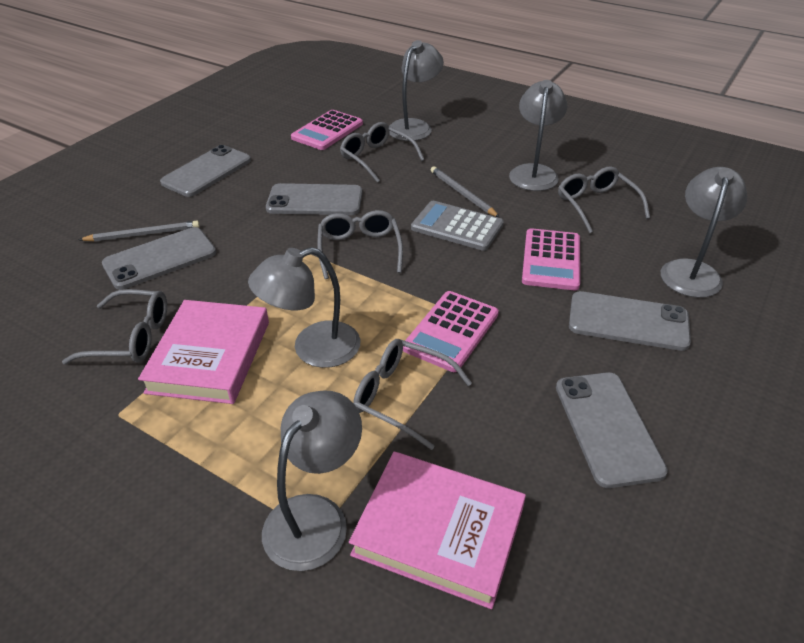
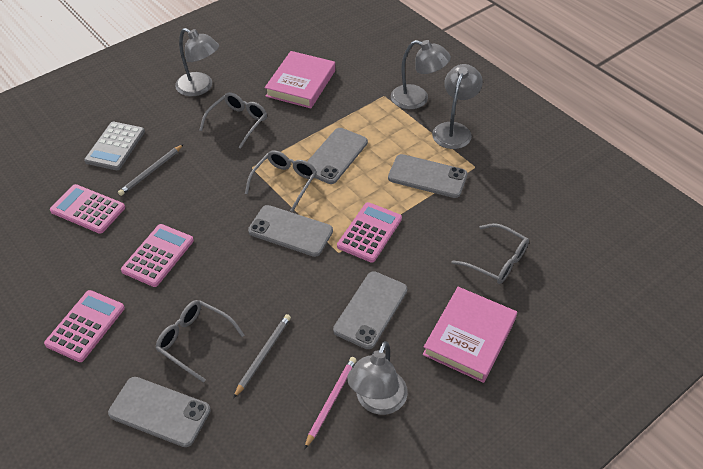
grey glasses: [62,289,167,364] [317,210,403,279] [340,122,424,183] [353,339,472,450] [558,167,650,233] = 5 -> [156,300,244,383] [200,92,267,149] [245,150,317,212] [452,223,529,284] = 4
grey lamp: [248,247,360,368] [262,390,362,571] [389,40,444,141] [509,80,567,191] [661,167,747,298] = 5 -> [175,28,219,96] [347,341,408,415] [391,40,451,109] [432,64,483,149] = 4
pink calculator: [291,110,363,150] [403,291,499,372] [522,228,580,290] = 3 -> [44,290,125,362] [50,184,125,234] [121,224,194,287] [337,202,402,263] = 4
pink pencil: none = 0 -> [304,357,357,449] = 1

